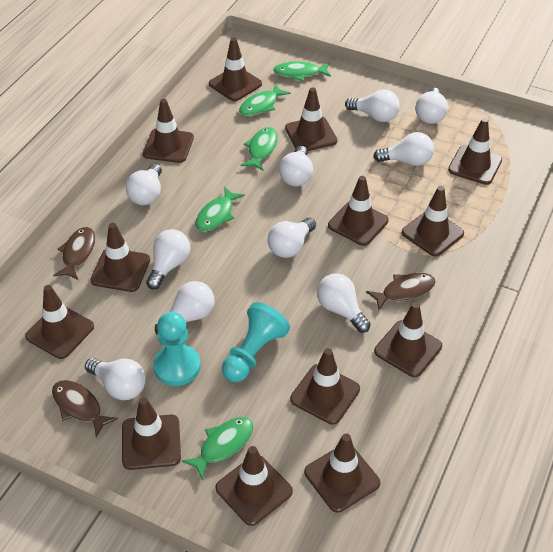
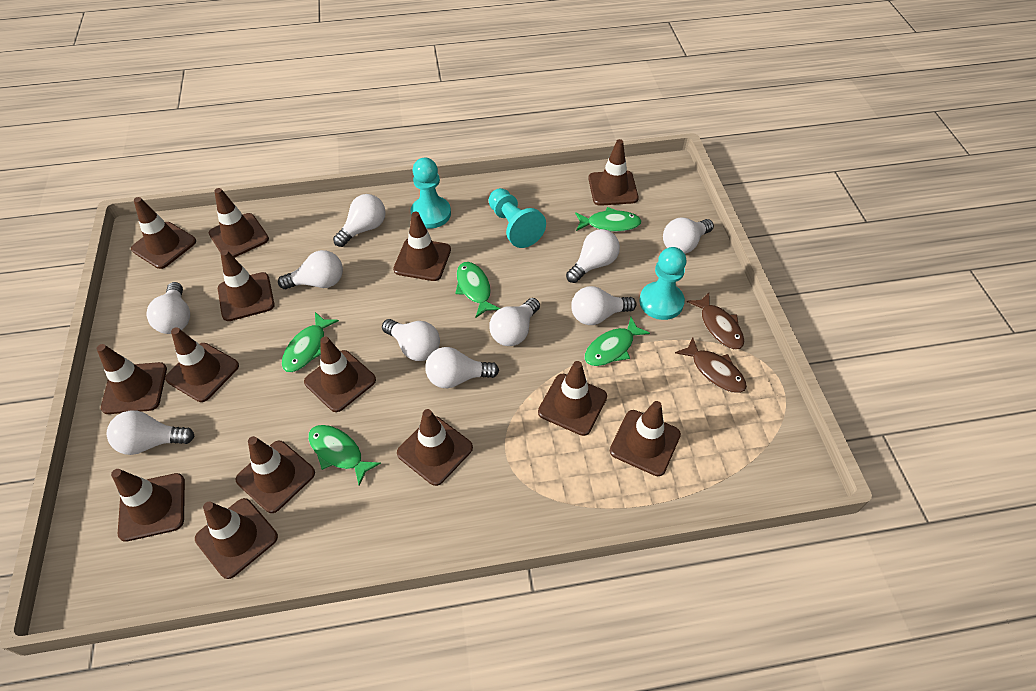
brown fish: [52,380,118,437] [53,227,96,280] [366,273,436,311] = 3 -> [675,337,747,393] [687,293,744,350] = 2
brown traffic cone: [25,285,94,359] [90,223,150,292] [122,397,181,470] [143,99,194,163] [209,37,262,101] [215,446,293,526] [285,87,337,151] [290,348,360,425] [304,434,380,512] [328,176,389,246] [374,302,442,377] [402,186,464,257] [448,118,502,185] = 13 -> [97,344,167,414] [111,469,185,542] [131,197,196,269] [165,327,239,402] [195,498,278,579] [209,188,269,258] [218,250,275,321] [236,436,315,513] [304,336,376,412] [393,212,451,281] [397,409,473,486] [538,361,607,436] [588,139,639,206] [610,401,681,476] = 14
turquoise pawn: [153,312,201,386] [222,302,290,382] = 2 -> [410,158,451,228] [489,188,546,248] [639,247,686,320] = 3

